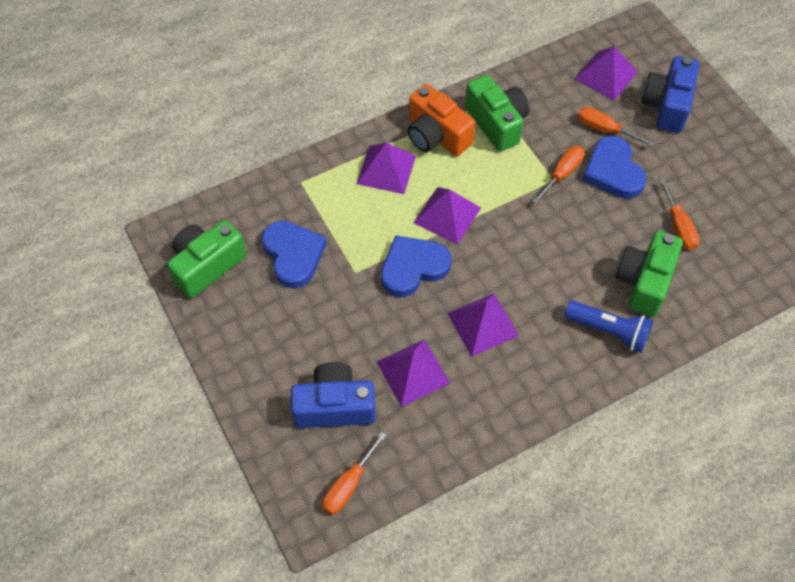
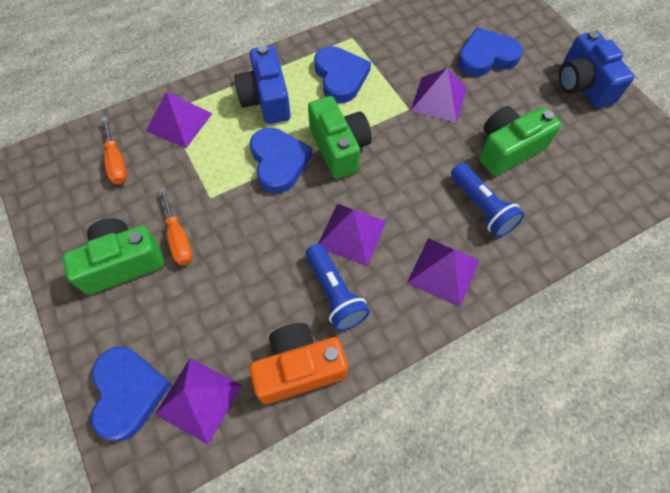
blue flashlight: [564,300,653,353] = 1 -> [306,244,370,331] [451,163,525,237] = 2
blue heart: [262,221,327,288] [381,235,451,297] [582,136,647,199] = 3 -> [91,347,172,441] [250,128,312,193] [314,46,371,103] [458,28,523,76] = 4
orange screwdriver: [322,432,387,514] [532,146,585,204] [578,107,654,146] [659,178,699,250] = 4 -> [102,116,127,184] [159,188,193,265] = 2

